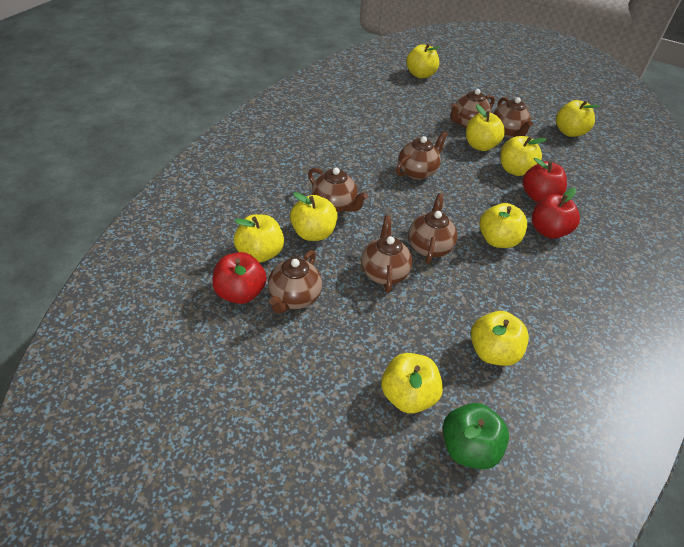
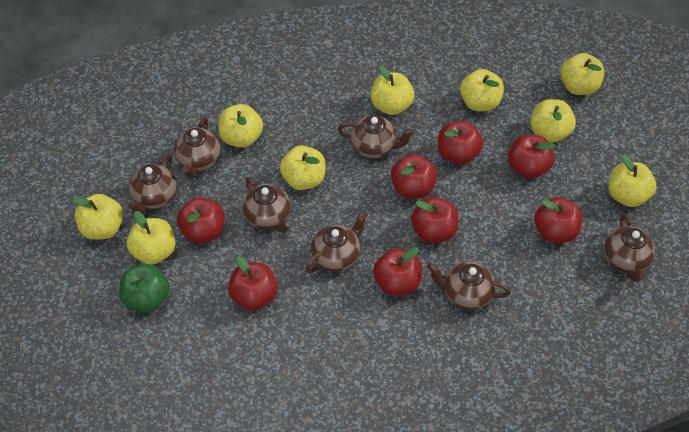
red apple: [212,252,267,304] [523,158,567,202] [532,188,580,239] = 3 -> [177,197,224,243] [228,256,278,310] [373,247,422,296] [391,154,437,199] [411,197,459,243] [438,121,483,165] [508,135,556,179] [534,197,582,243] = 8

